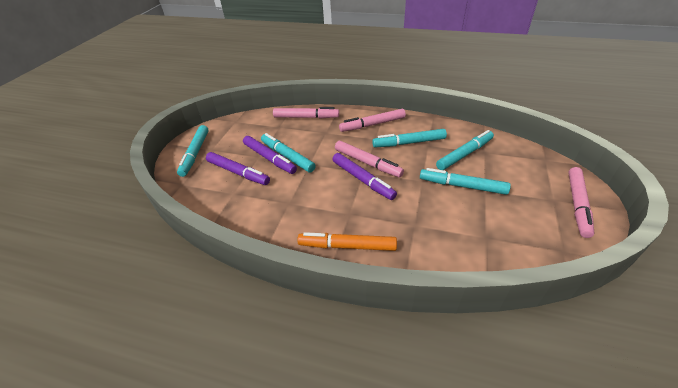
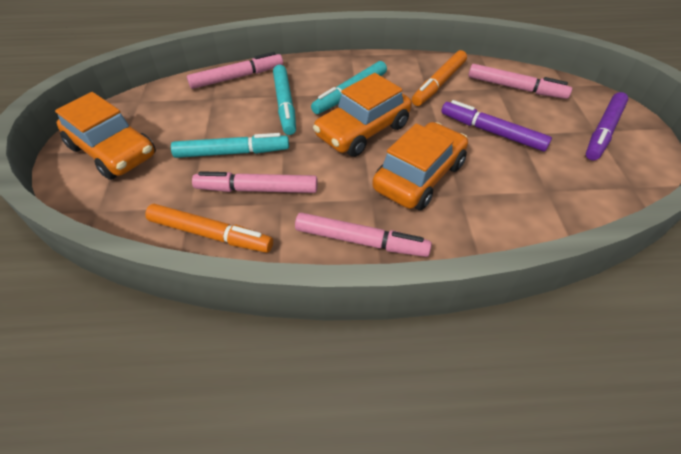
orange car: none = 0 -> [55,92,156,180] [313,73,412,157] [372,122,468,210] = 3
orange marker: [297,232,397,251] = 1 -> [145,204,273,253] [412,50,467,106] = 2
purple marker: [206,152,270,185] [243,136,297,174] [332,153,397,200] = 3 -> [441,100,552,151] [586,92,628,160] = 2
turquoise marker: [177,125,209,177] [261,133,316,173] [372,129,447,147] [420,168,511,195] [436,130,494,170] = 5 -> [171,133,289,158] [273,65,296,135] [311,61,387,114] = 3

